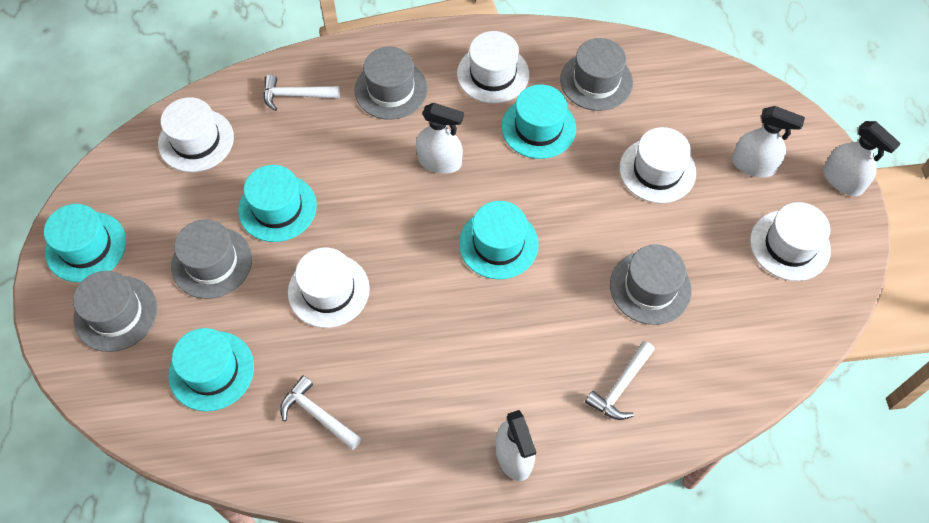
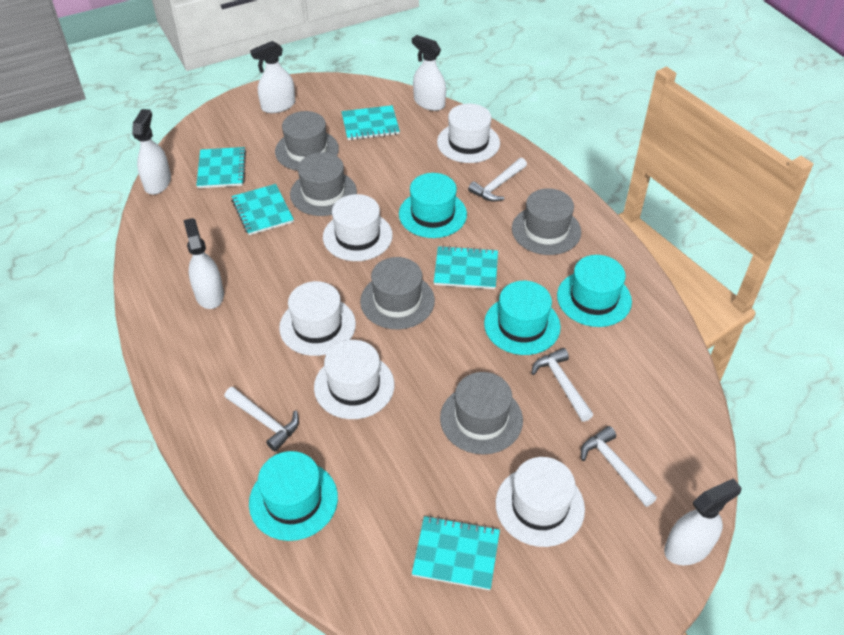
turquoise hat: [44,204,126,282] [168,328,254,411] [238,165,317,242] [459,201,539,280] [502,85,576,159] = 5 -> [249,451,338,541] [399,173,467,238] [484,281,561,355] [557,255,632,327] = 4
turquoise notebook: none = 0 -> [196,147,246,188] [232,184,294,235] [341,105,400,140] [412,516,500,590] [434,246,498,289] = 5
white hammer: [263,74,340,111] [280,375,362,450] [585,341,655,420] = 3 -> [224,387,299,451] [468,158,527,202] [531,348,593,422] [581,426,657,507] = 4
white spray bottle: [416,103,464,174] [496,410,536,481] [732,106,805,177] [824,121,901,196] = 4 -> [132,109,171,195] [183,218,224,309] [250,41,295,113] [412,35,446,111] [664,478,742,565] = 5

